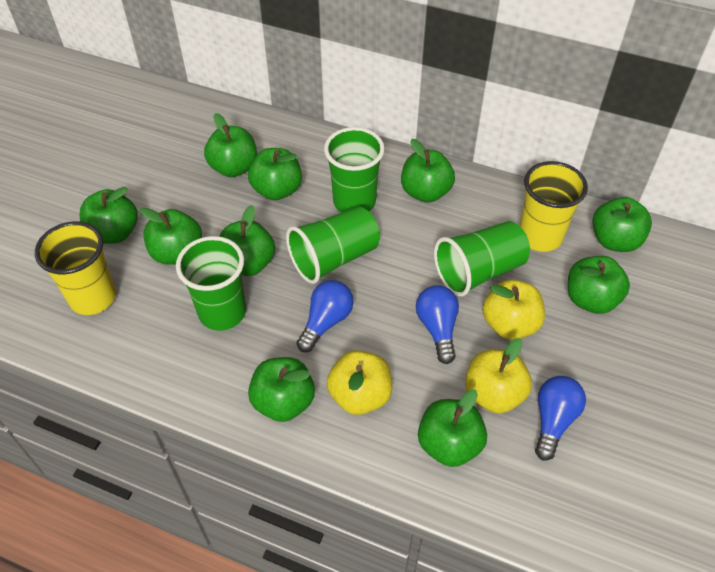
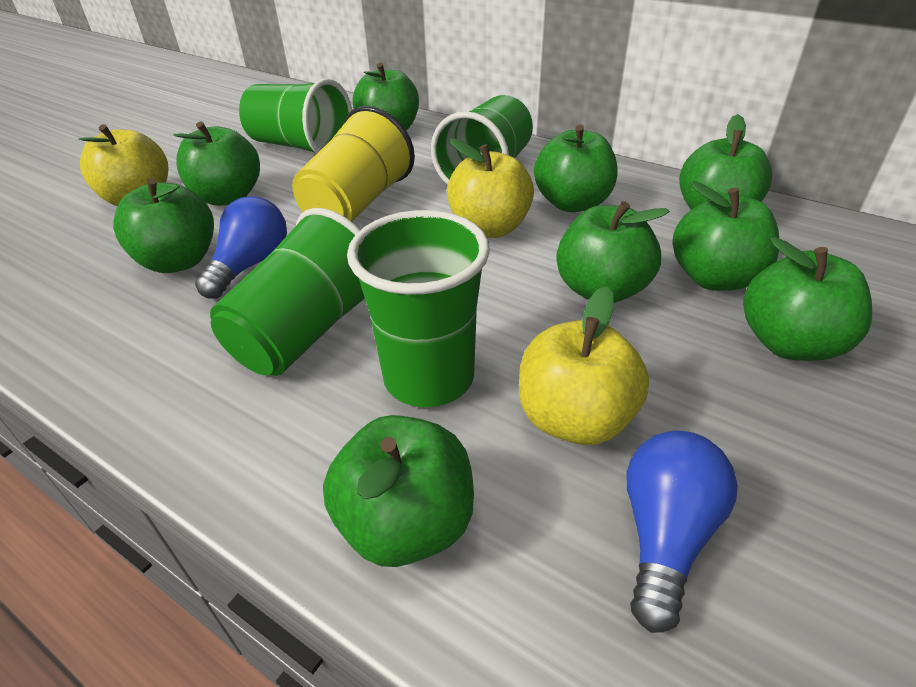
blue light bulb: [297,280,353,352] [416,285,459,364] [535,376,586,461] = 3 -> [195,196,287,299] [627,431,738,633] = 2
green apple: [80,187,138,244] [140,208,202,265] [204,113,257,177] [219,205,275,276] [248,148,302,200] [248,357,315,422] [401,139,455,203] [418,390,487,467] [568,256,630,314] [592,197,652,252] = 10 -> [113,178,214,273] [173,121,260,206] [323,415,474,567] [353,63,419,131] [534,125,618,212] [556,201,670,303] [673,181,779,291] [679,114,772,209] [743,237,872,361] = 9
yellow cup: [35,221,116,315] [520,161,588,252] = 2 -> [292,106,415,222] = 1

